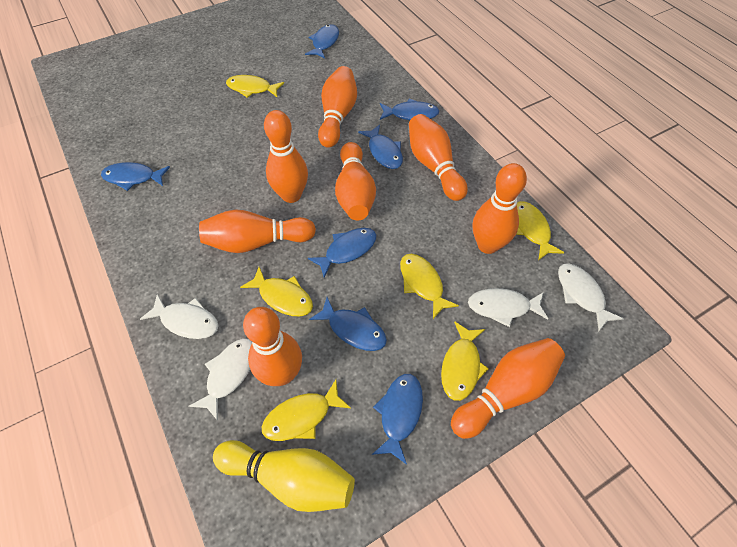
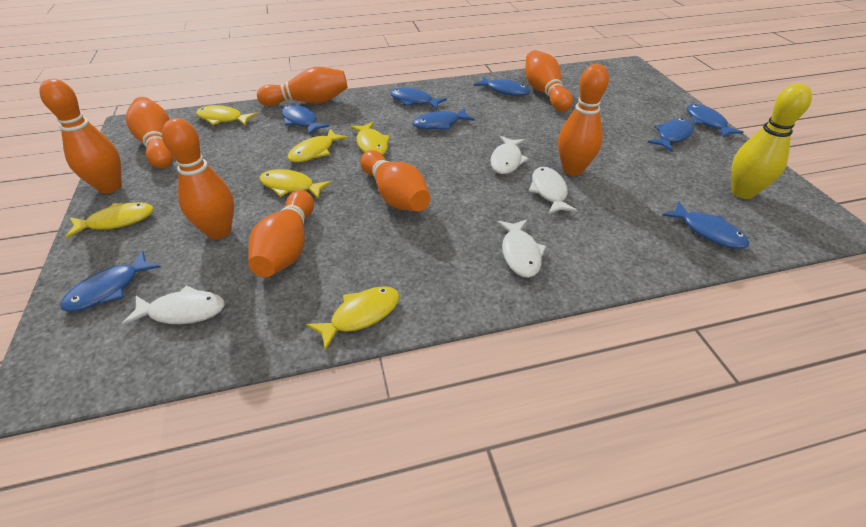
blue fish: [101,162,170,191] [305,24,339,59] [308,228,377,278] [309,297,387,351] [358,124,403,169] [372,374,423,465] [380,99,439,120] = 7 -> [60,251,161,312] [282,105,330,135] [390,87,447,109] [413,108,475,130] [473,76,530,96] [647,118,694,152] [662,201,749,249] [687,104,744,138] = 8

